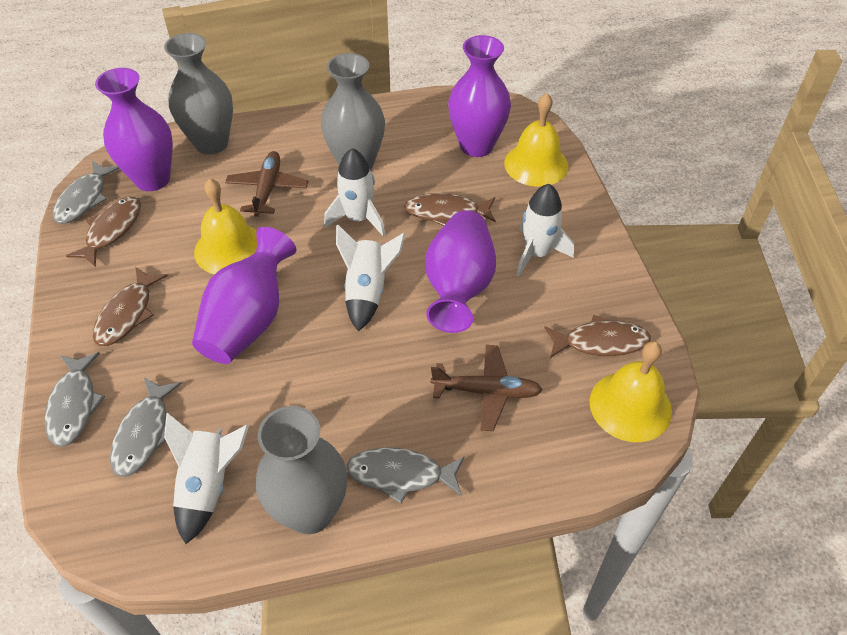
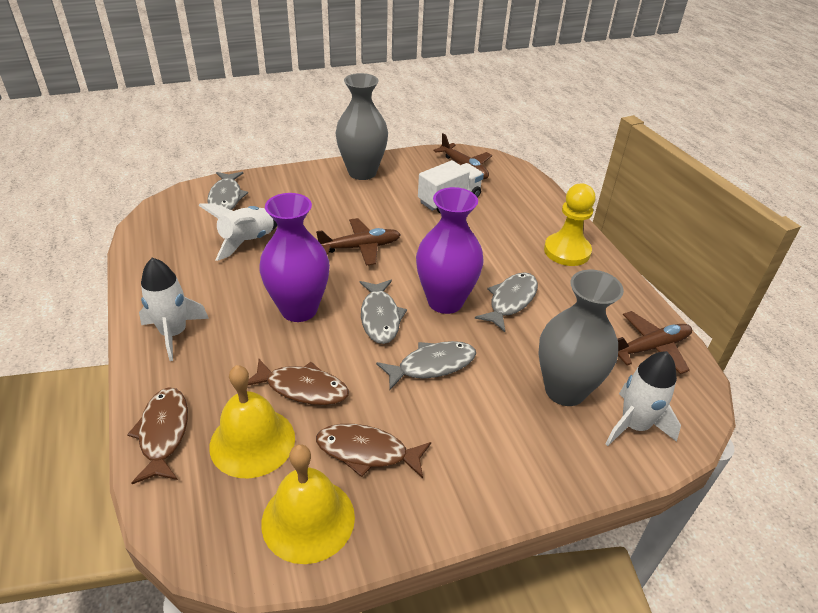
brown fish: [66,197,141,267] [93,267,168,346] [404,193,496,226] [544,315,651,358] = 4 -> [127,387,188,484] [248,359,349,405] [316,424,431,478] = 3
brown plane: [225,151,308,217] [431,345,543,431] = 2 -> [316,218,401,266] [433,133,492,179] [618,311,692,374] = 3
grey vase: [164,33,233,155] [256,406,347,534] [321,53,385,171] = 3 -> [335,73,388,180] [538,270,624,406] = 2
purple vase: [95,68,173,191] [192,227,296,364] [425,210,496,333] [448,35,511,157] = 4 -> [259,193,330,322] [416,187,484,314] = 2
white rocket: [164,413,249,544] [324,148,385,236] [336,225,405,332] [516,184,574,277] = 4 -> [139,258,209,361] [198,203,277,261] [605,351,681,446] = 3
white truck: none = 0 -> [418,160,484,213] = 1
yellow bell: [194,178,257,274] [504,93,568,187] [590,341,672,442] = 3 -> [209,365,295,479] [261,444,355,564] = 2
yellow pawn: none = 0 -> [544,184,596,266] = 1

